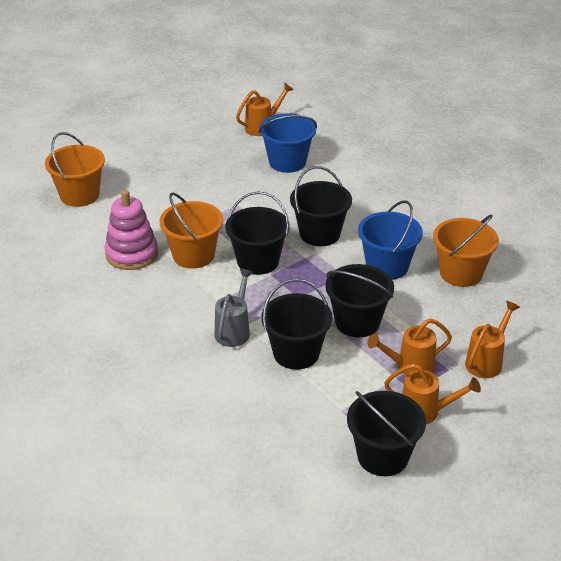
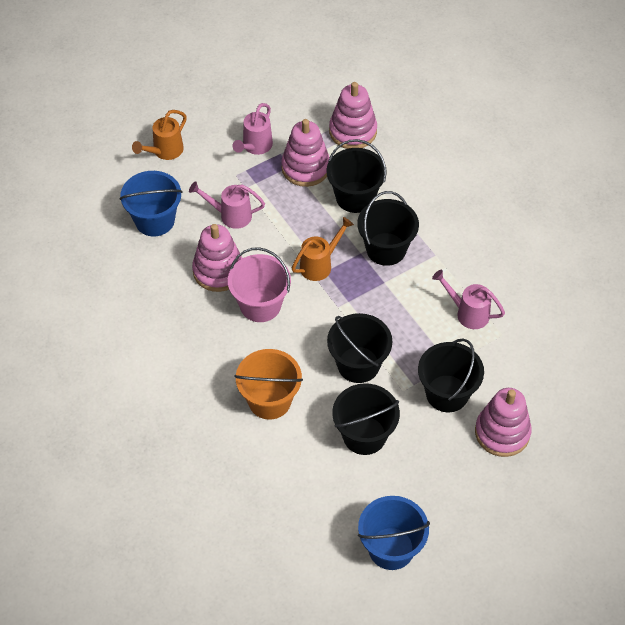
grey watering can: [214,269,254,347] = 1 -> none = 0
orange bucket: [45,132,105,207] [159,192,223,269] [433,214,499,287] = 3 -> [234,349,303,420] = 1
orange watering can: [236,83,293,136] [367,318,452,376] [384,363,481,424] [465,301,520,378] = 4 -> [132,110,187,160] [292,217,354,281] = 2
pink bucket: none = 0 -> [228,247,291,322] = 1
pink stacking toy: [105,190,158,270] = 1 -> [192,224,242,292] [281,119,330,187] [329,82,377,149] [475,388,532,457] = 4
pink watering can: none = 0 -> [189,181,265,229] [232,103,273,155] [432,270,505,329] = 3

